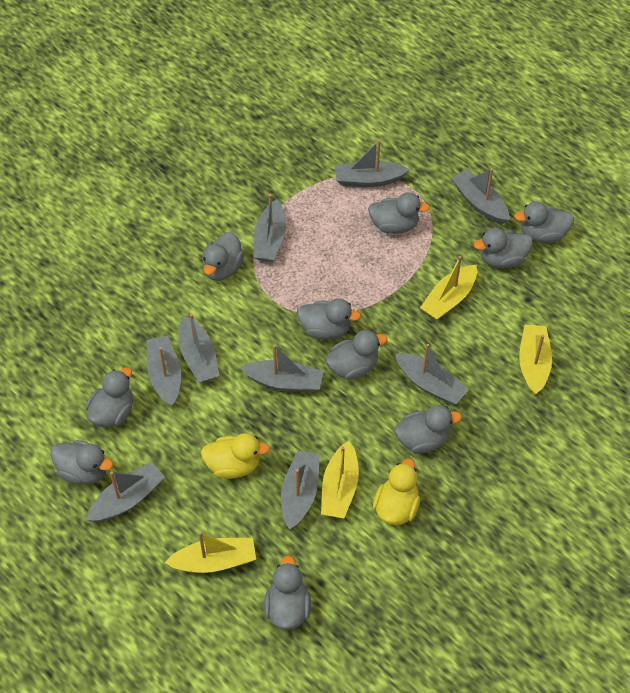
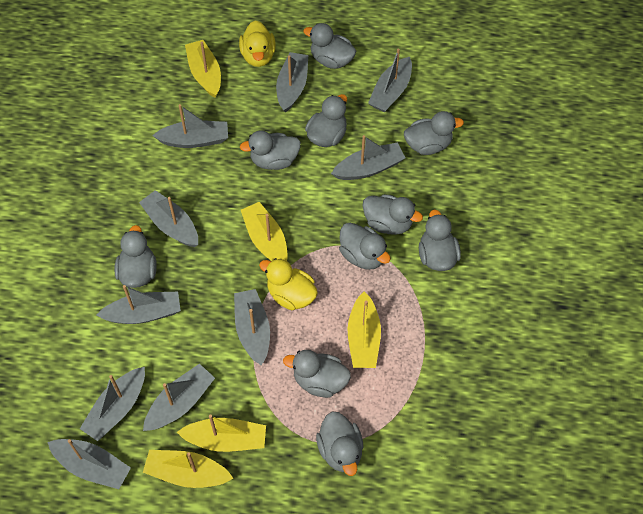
grey boat: [86,462,165,522] [147,336,181,407] [179,314,220,383] [240,345,323,392] [254,194,286,262] [281,450,320,529] [335,140,410,187] [395,344,469,405] [451,168,509,224] = 9 -> [47,439,131,489] [80,367,145,441] [97,285,181,324] [139,190,198,247] [143,364,215,431] [152,104,228,148] [234,289,270,365] [276,52,308,113] [331,135,406,180] [368,49,412,112] = 10
yellow boat: [165,532,256,573] [321,441,359,518] [420,256,477,320] [519,325,552,395] = 4 -> [143,450,233,488] [177,414,266,452] [185,40,221,98] [241,202,288,261] [348,292,381,368] = 5

